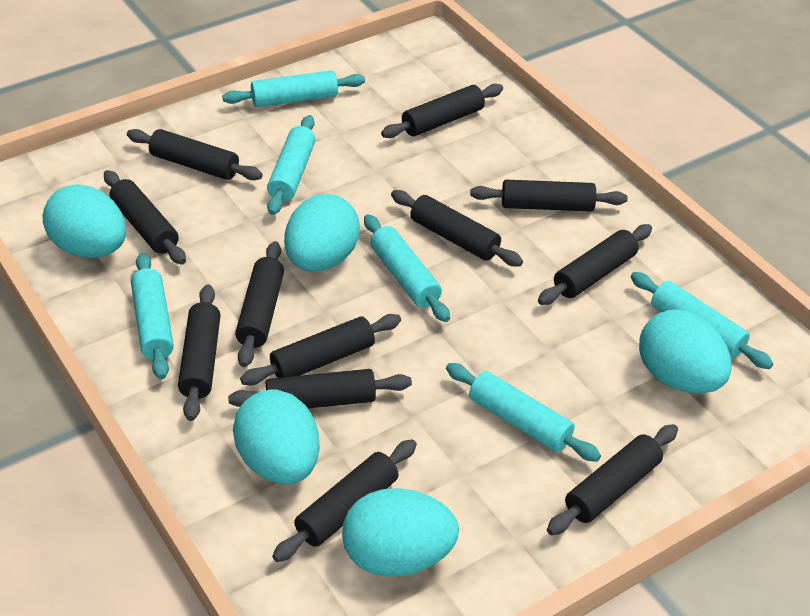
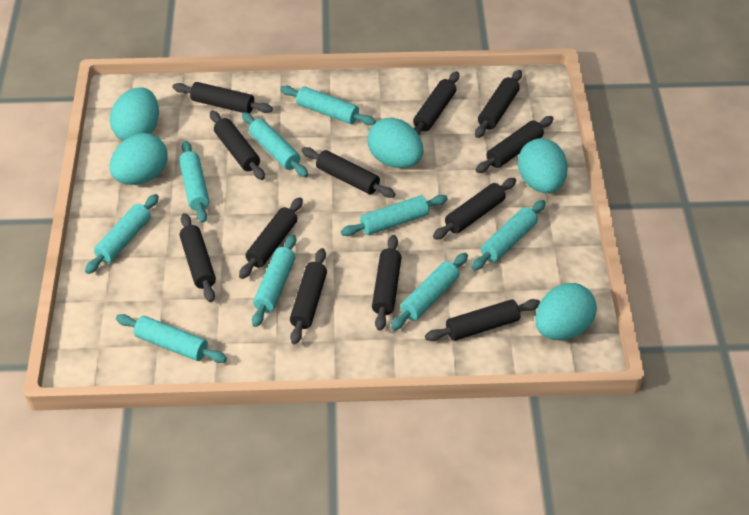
turquoise rolling pin: [131,253,174,379] [222,70,365,107] [267,115,316,215] [364,214,450,322] [446,363,601,462] [631,272,773,369] = 6 -> [85,194,159,274] [116,314,227,363] [179,141,209,223] [242,112,308,177] [252,234,296,327] [280,86,376,125] [341,195,448,236] [391,253,468,330] [472,200,546,270] = 9

